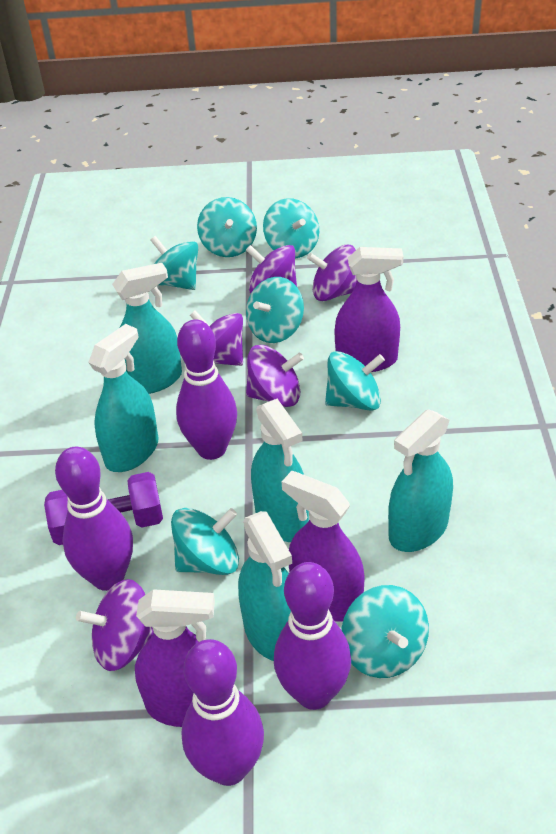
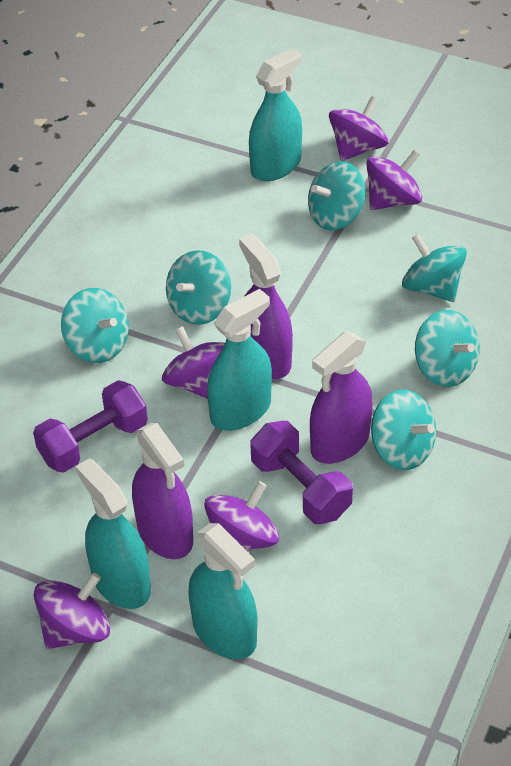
purple bowling pin: [55,447,133,591] [176,319,237,460] [181,639,264,786] [274,562,351,710] = 4 -> none = 0
purple dumbbell: [44,472,163,545] = 1 -> [33,380,148,473] [250,421,353,524] = 2
turquoise spinning top: [151,236,198,290] [171,508,239,575] [197,197,257,257] [246,277,304,343] [263,198,319,258] [325,351,385,410] [342,585,429,678] = 7 -> [61,288,129,363] [166,250,231,325] [308,161,365,230] [371,390,436,470] [402,234,467,302] [415,310,480,387] = 6
turquoise spray bottle: [88,324,159,472] [112,263,182,394] [238,511,292,661] [251,399,309,542] [388,409,453,552] = 5 -> [75,458,151,609] [188,523,257,659] [207,289,272,431] [249,48,302,181] = 4

